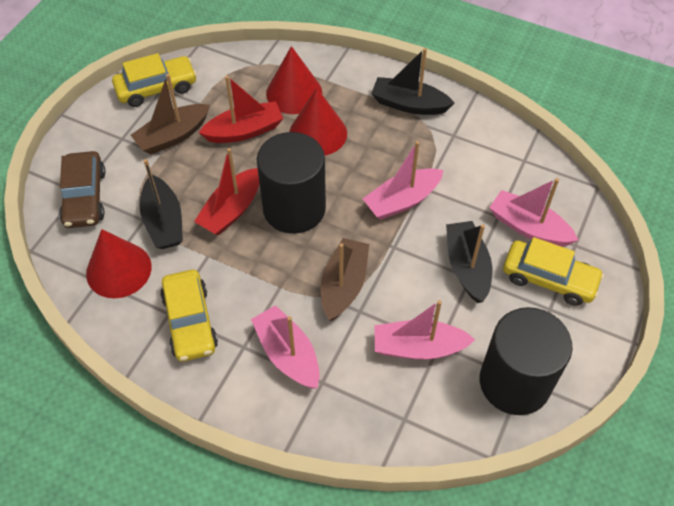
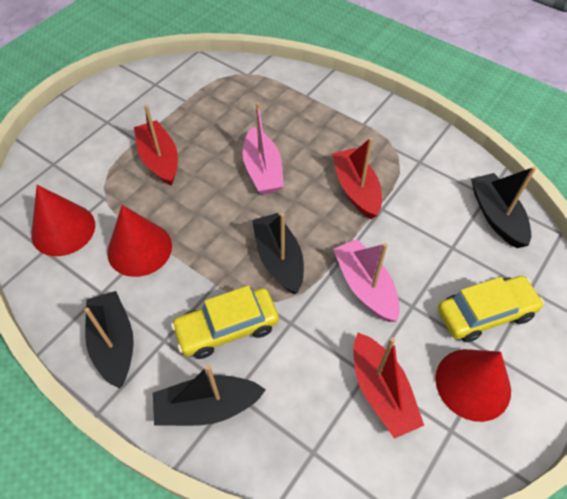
black boat: [140,159,183,249] [371,48,454,115] [446,221,492,303] = 3 -> [84,291,134,388] [153,365,266,426] [252,213,304,294] [471,166,536,248] = 4
black cylinder: [257,132,326,234] [480,307,573,415] = 2 -> none = 0
brown boat: [131,74,210,154] [321,238,369,321] = 2 -> none = 0
brown car: [59,151,106,228] = 1 -> none = 0
pink boat: [251,305,320,389] [363,141,444,220] [374,300,475,360] [489,178,578,246] = 4 -> [243,102,284,195] [333,239,400,322] = 2
red boat: [194,148,260,235] [199,76,284,143] = 2 -> [134,105,178,186] [332,137,382,219] [353,333,424,439] = 3
yellow car: [112,53,197,107] [160,270,218,362] [503,237,604,306] = 3 -> [171,285,279,359] [438,276,544,342] = 2

